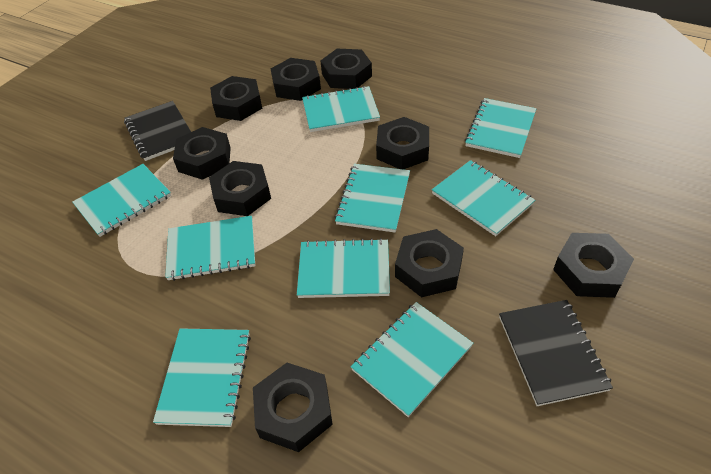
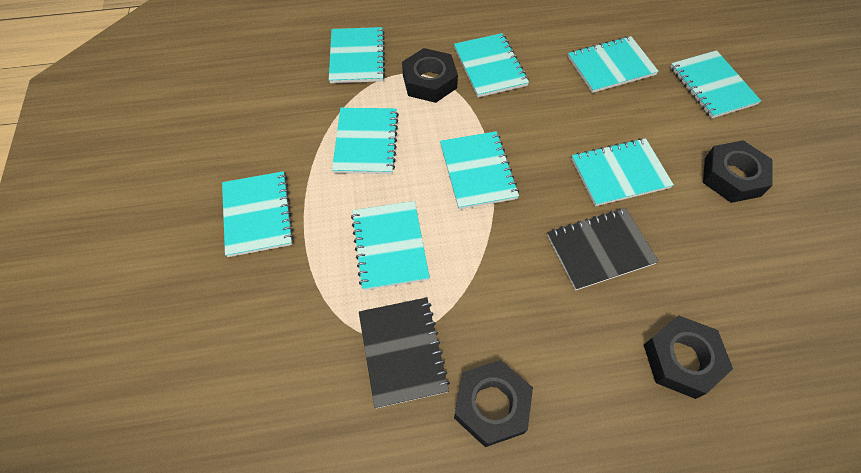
black nut: [173,127,231,180] [209,161,271,216] [210,76,262,121] [253,363,333,452] [271,58,321,101] [320,49,372,89] [376,117,429,169] [395,229,464,297] [553,233,634,298] = 9 -> [402,48,458,103] [454,360,533,447] [644,315,733,399] [703,140,773,203] = 4

